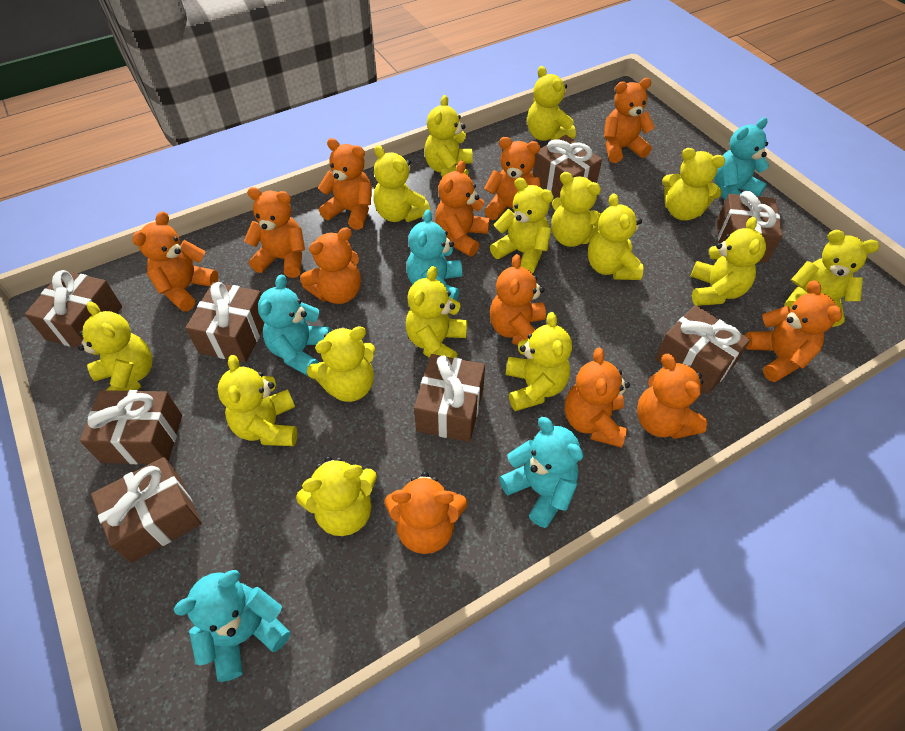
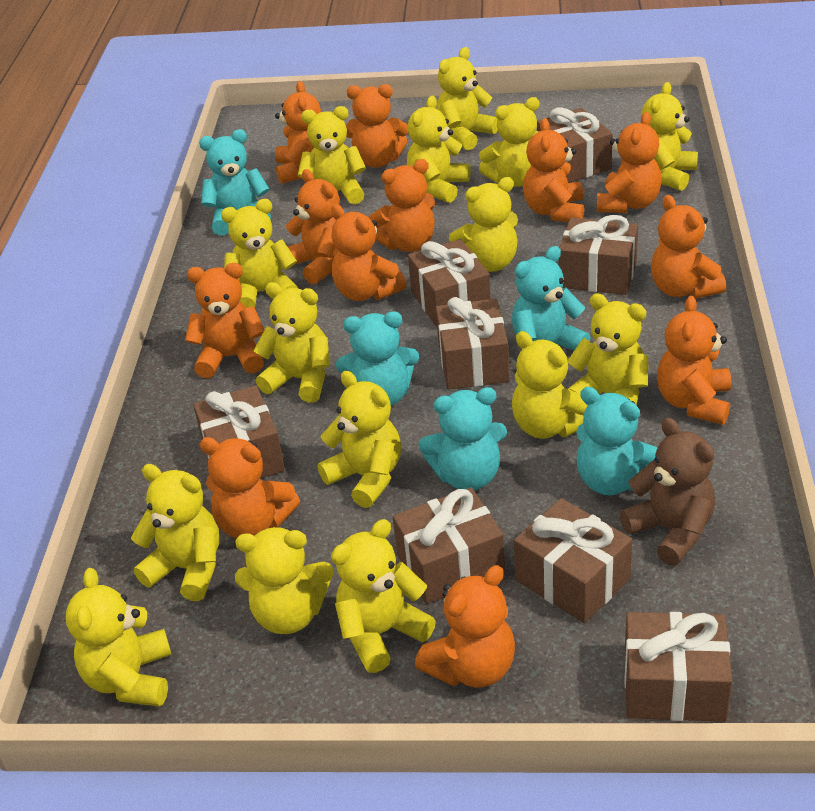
brown teddy bear: none = 0 -> [620,418,715,566] = 1

